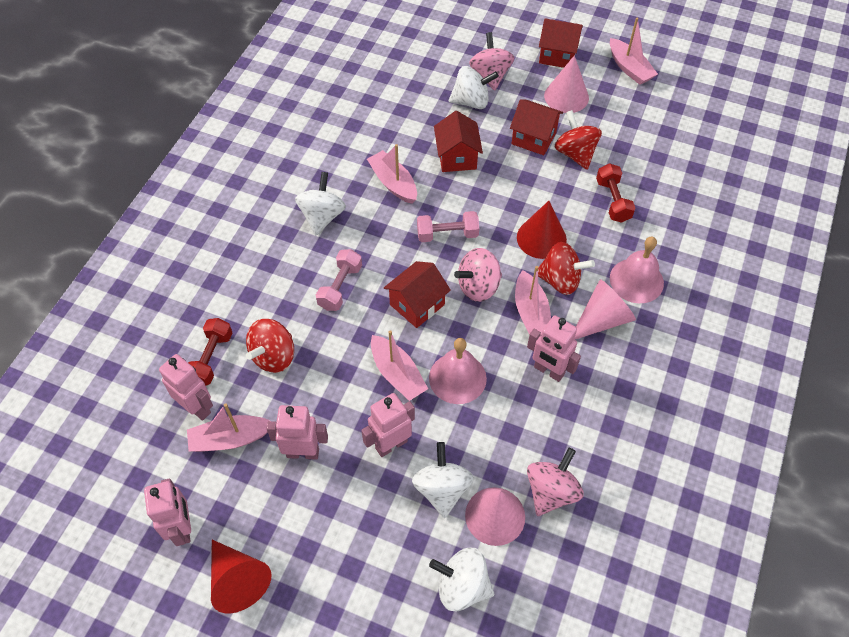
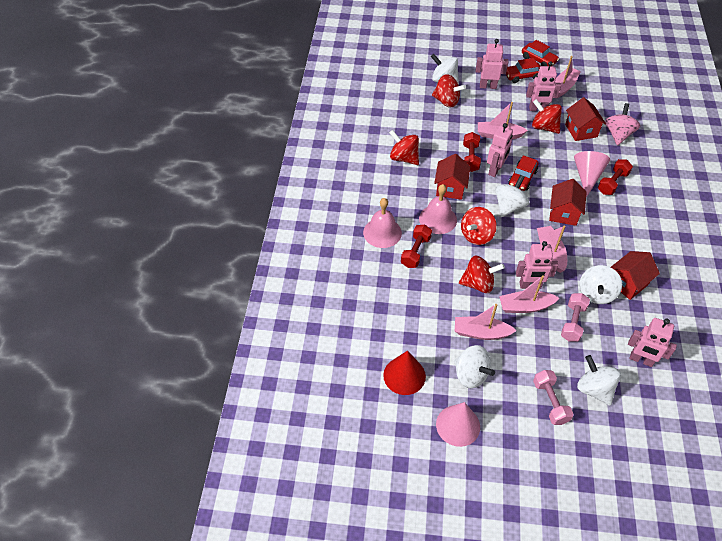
pink cone: [465,487,525,546] [544,55,589,113] [574,279,636,339] = 3 -> [436,402,480,447] [574,151,610,197] = 2
pink spinning top: [454,248,502,302] [469,32,515,91] [527,448,584,516] = 3 -> [605,103,640,146] = 1
red car: none = 0 -> [506,58,540,83] [508,155,538,191] [522,40,559,66] = 3
red cone: [211,540,272,613] [517,201,567,259] = 2 -> [383,350,426,395] = 1
red dumbbell: [188,318,232,385] [596,163,635,223] = 2 -> [401,225,432,268] [463,132,481,172] [598,159,633,195] = 3
red spinning top: [246,319,294,373] [538,242,595,295] [555,110,602,170] = 3 -> [389,130,419,165] [432,74,466,108] [459,256,505,293] [461,207,497,245] [532,99,562,134] = 5
white spinning top: [295,172,346,235] [412,442,473,518] [429,548,494,611] [449,66,499,109] = 4 -> [431,54,459,85] [454,345,495,388] [495,175,529,217] [577,355,621,406] [580,265,622,304] = 5

